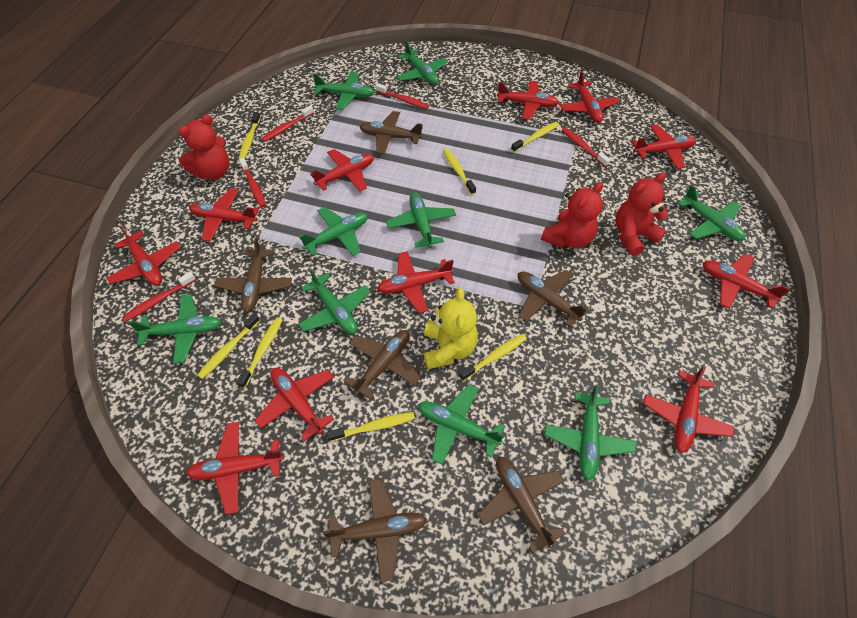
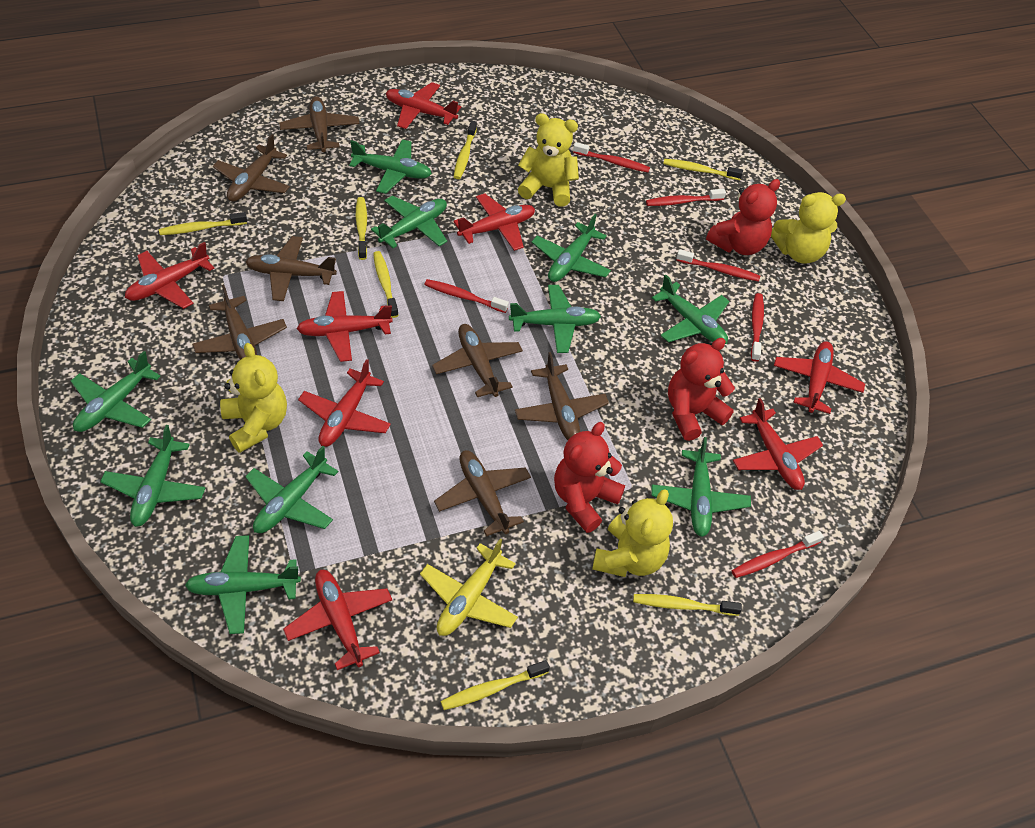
brown plane: [215,238,292,313] [323,479,427,582] [344,330,421,400] [359,111,423,154] [478,456,566,553] [518,270,589,327] = 6 -> [192,285,287,360] [213,134,290,202] [245,236,337,301] [279,96,359,152] [432,324,523,397] [434,450,531,537] [515,352,609,440] = 7
green plane: [128,294,222,364] [299,207,368,256] [299,268,370,334] [313,71,375,110] [386,192,456,248] [396,41,448,85] [418,384,505,464] [544,384,636,481] [678,185,745,241] = 9 -> [71,351,161,432] [100,425,205,527] [185,535,301,634] [245,446,338,533] [349,139,432,194] [371,196,447,248] [509,285,601,353] [532,214,611,282] [651,437,751,537] [652,274,729,344] = 10
red plane: [106,226,180,286] [186,422,284,514] [189,188,259,241] [255,368,334,441] [310,149,374,191] [377,251,455,313] [497,80,559,120] [560,71,619,123] [632,124,696,169] [643,365,734,453] [703,253,790,309] = 11 -> [125,242,215,309] [283,570,392,670] [297,291,393,362] [298,359,391,447] [386,82,461,129] [454,194,535,251] [733,398,823,490] [774,341,865,414] = 8
red toothbrush: [122,272,196,322] [239,158,266,207] [261,106,314,142] [375,83,429,109] [562,128,610,167] = 5 -> [424,279,509,313] [573,142,650,172] [646,189,726,206] [676,249,760,282] [732,531,824,578] [751,293,764,362] = 6
yellow plane: none = 0 -> [420,539,518,636] = 1
yellow teddy bear: [424,288,478,369] = 1 -> [220,343,287,453] [518,113,579,207] [592,489,673,577] [771,192,846,264] = 4

